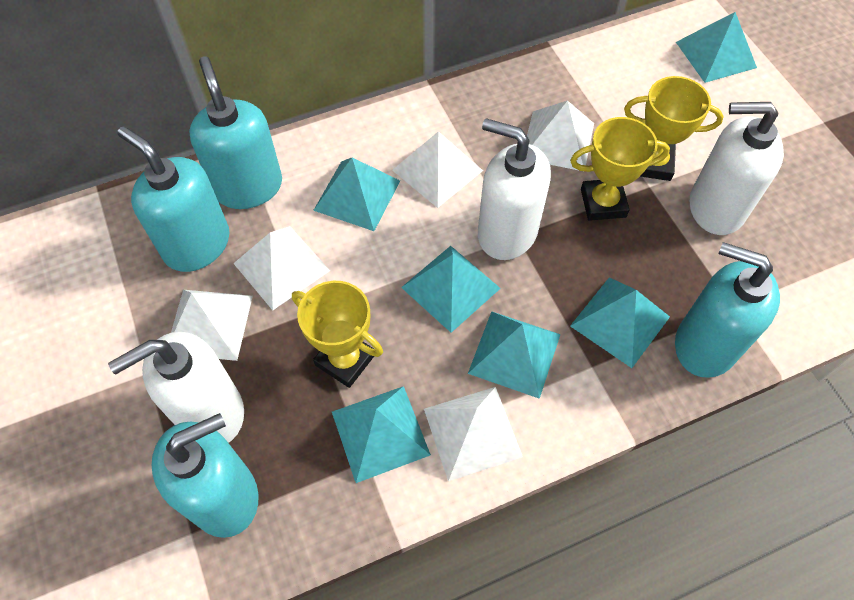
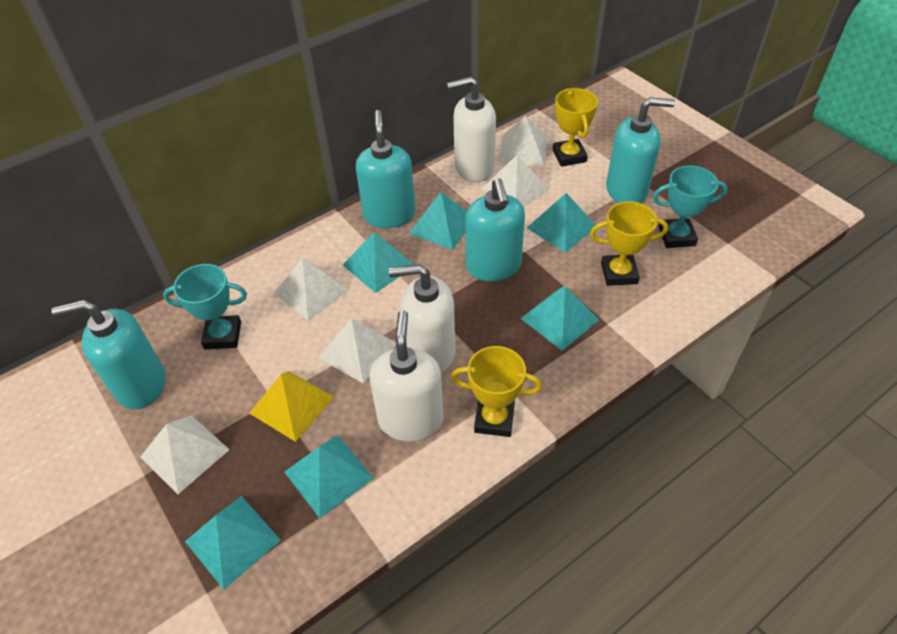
turquoise trophy: none = 0 -> [163,264,247,350] [653,165,728,248] = 2
yellow pyramid: none = 0 -> [249,371,334,442] = 1

